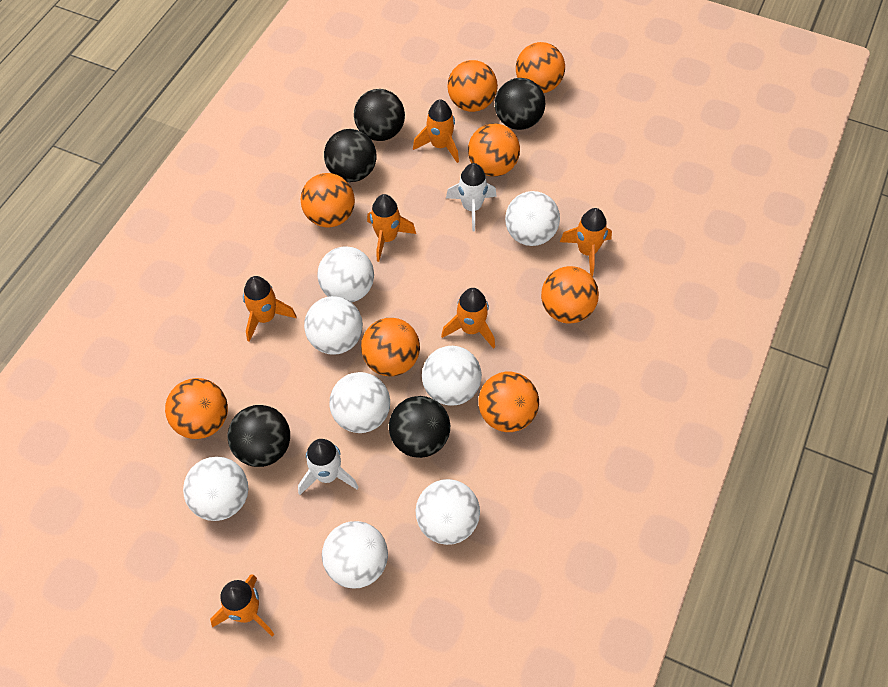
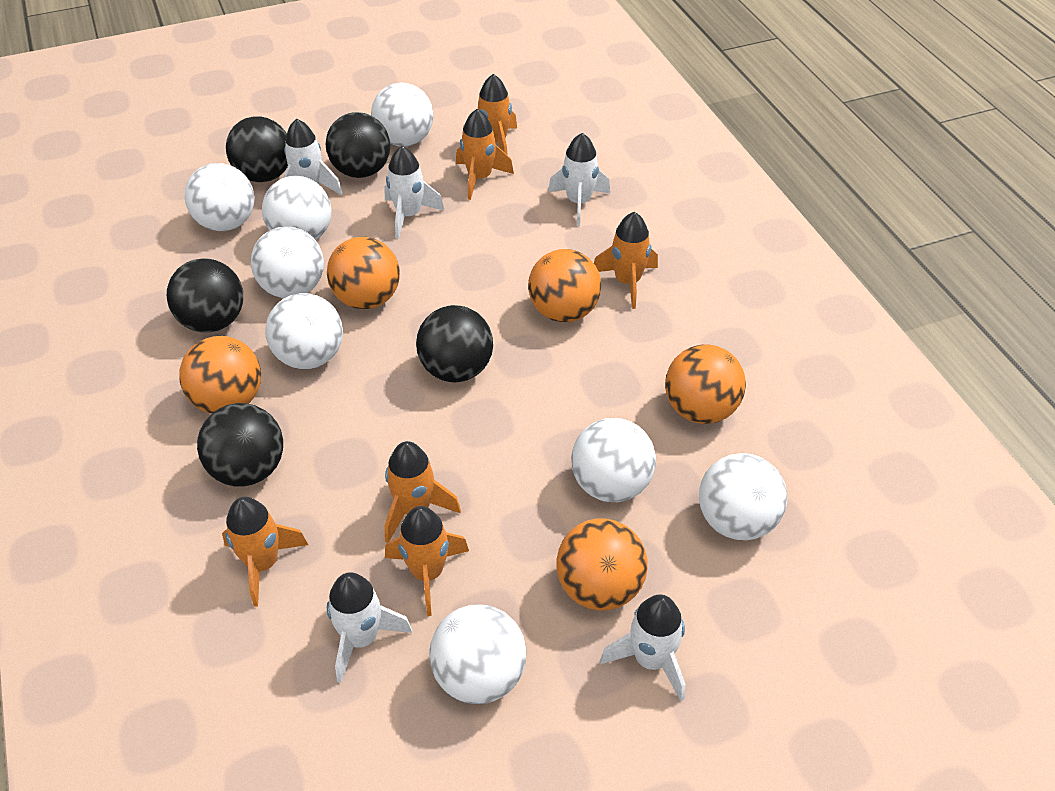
orange ball: [165,378,228,439] [301,173,355,228] [361,318,420,377] [447,60,498,112] [468,123,520,177] [478,372,539,432] [516,42,565,93] [541,266,599,324] = 8 -> [179,336,261,414] [327,237,400,309] [528,249,601,322] [557,518,648,611] [665,344,746,424] = 5
white rocket: [298,439,358,495] [446,163,497,231] = 2 -> [283,119,343,195] [327,572,412,683] [385,146,445,239] [548,133,610,226] [600,594,685,701] = 5

